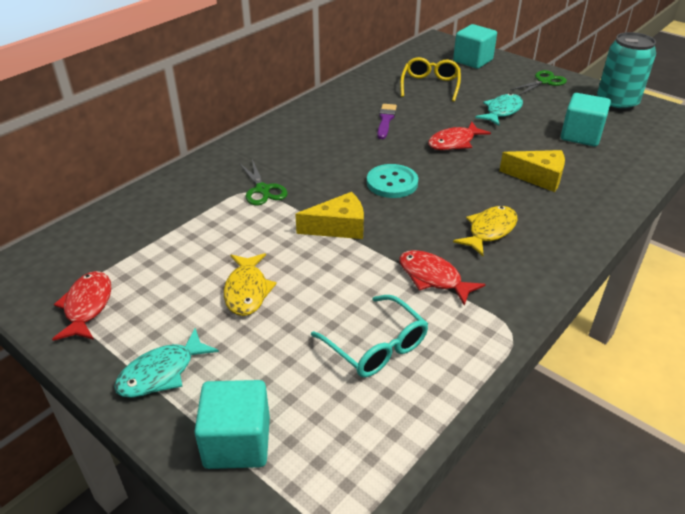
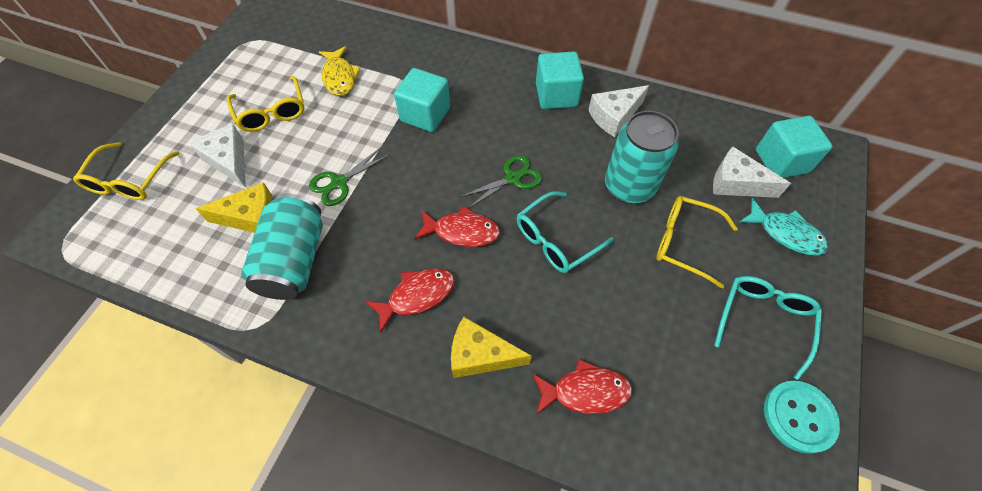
purple brush: [377,104,397,139] = 1 -> none = 0
turquoise can: [597,32,656,111] = 1 -> [241,193,323,300] [605,111,679,203] = 2
turquoise fish: [114,328,219,398] [475,93,523,126] = 2 -> [740,198,829,255] = 1
turquoise glasses: [311,295,428,377] = 1 -> [517,191,614,273] [714,276,822,380] = 2
white cheese: none = 0 -> [191,125,246,188] [588,85,649,137] [713,147,791,198] = 3
yellow fish: [224,253,277,316] [453,206,517,256] = 2 -> [319,46,361,96] = 1
yellow glasses: [400,57,461,102] = 1 -> [73,142,179,200] [227,76,304,132] [657,196,738,289] = 3

